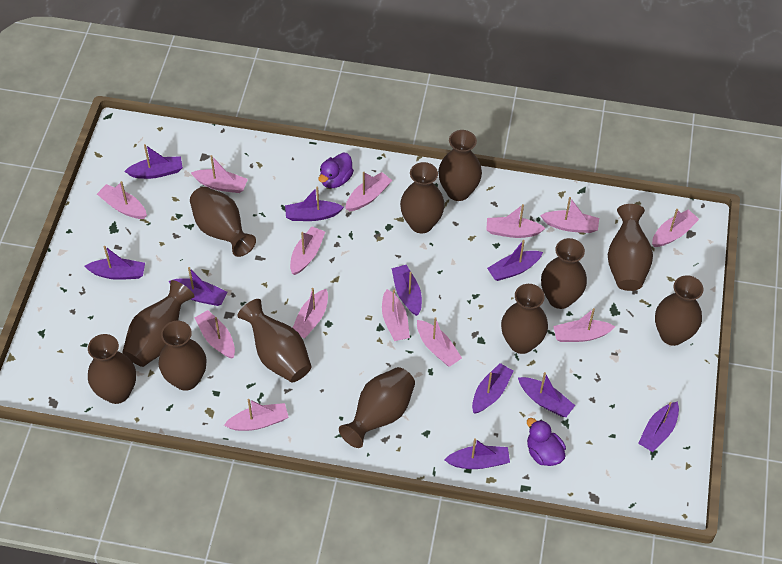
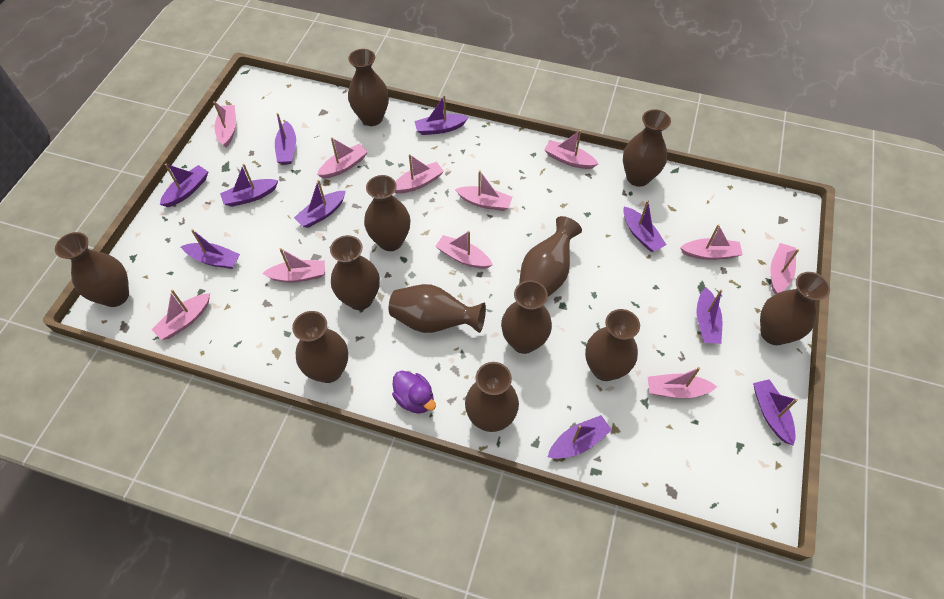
pink boat: [97,181,147,219] [191,155,248,193] [195,310,235,359] [224,399,288,431] [290,227,325,275] [293,288,328,338] [345,172,392,211] [382,289,410,341] [417,317,462,367] [486,204,546,238] [540,197,599,233] [553,308,616,342] [652,209,699,247] = 13 -> [151,290,210,340] [213,101,236,147] [262,248,325,282] [317,137,368,179] [395,154,444,194] [435,231,493,269] [455,170,512,211] [544,130,598,169] [648,367,717,398] [680,224,743,260] [770,243,799,294] = 11
purple duck: [319,153,354,188] [527,418,566,466] = 2 -> [392,371,436,414] = 1

